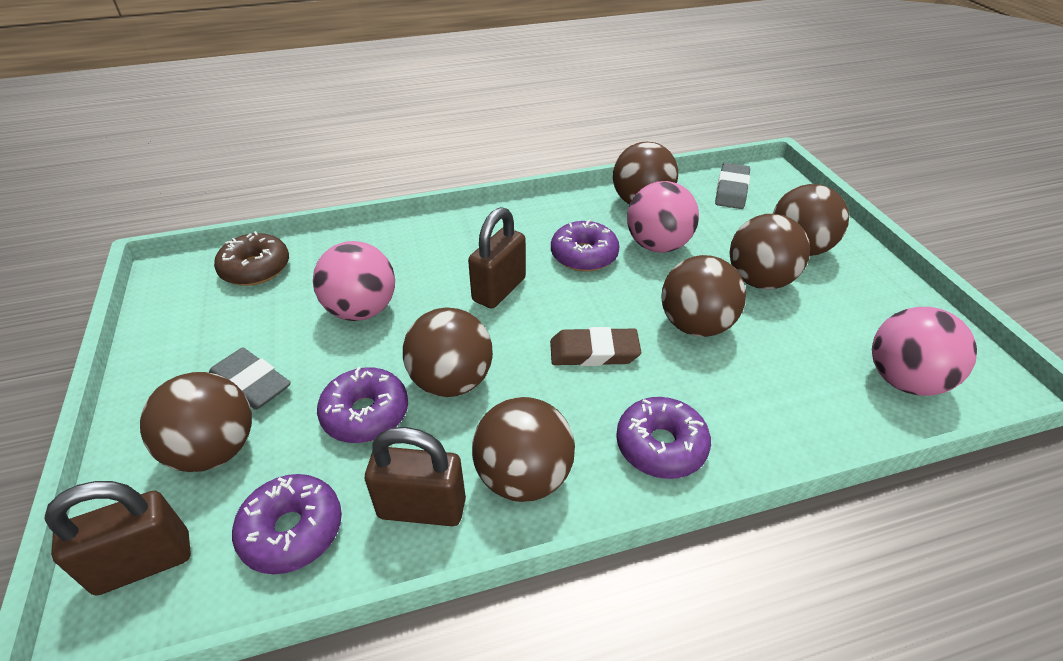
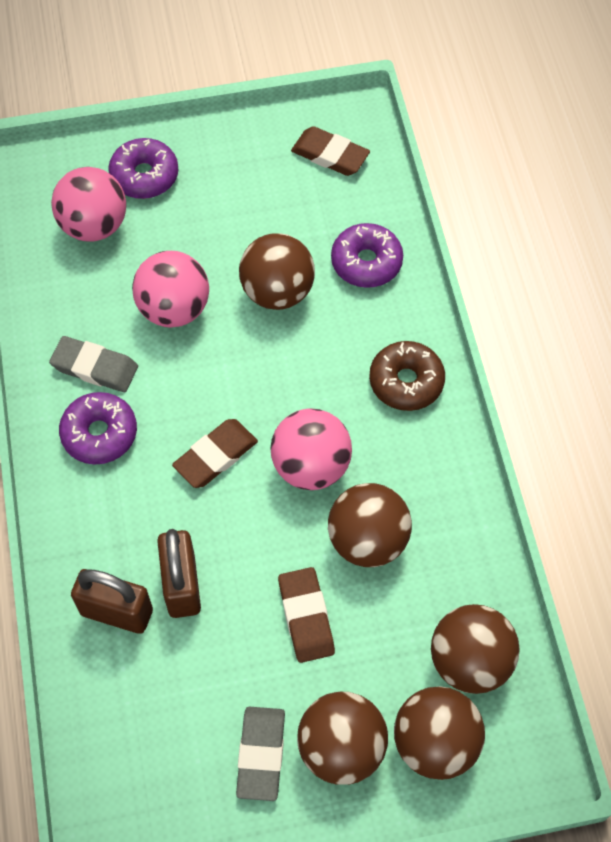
brown ball: [140,372,252,472] [403,307,493,397] [472,397,575,502] [613,142,678,204] [661,255,746,337] [730,214,810,289] [773,184,849,256] = 7 -> [239,233,315,310] [297,692,388,785] [328,483,412,567] [394,686,485,780] [431,604,520,694] = 5
brown eraser: [550,327,641,366] = 1 -> [172,419,258,488] [278,567,335,663] [291,126,370,176] = 3
brown padlock: [44,481,191,595] [365,427,466,526] [468,207,526,309] = 3 -> [71,569,153,634] [157,529,201,618] = 2
purple donut: [232,474,342,574] [317,367,408,443] [551,219,619,272] [616,397,711,479] = 4 -> [59,392,137,464] [108,138,178,199] [331,223,403,288] = 3

